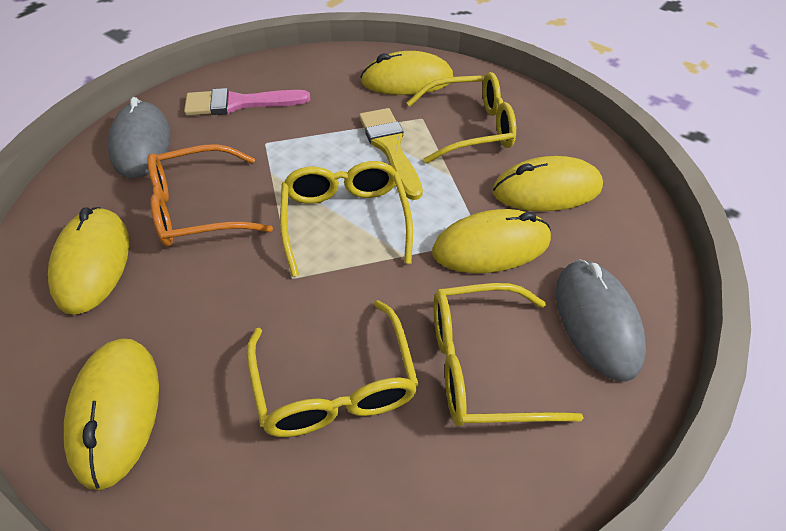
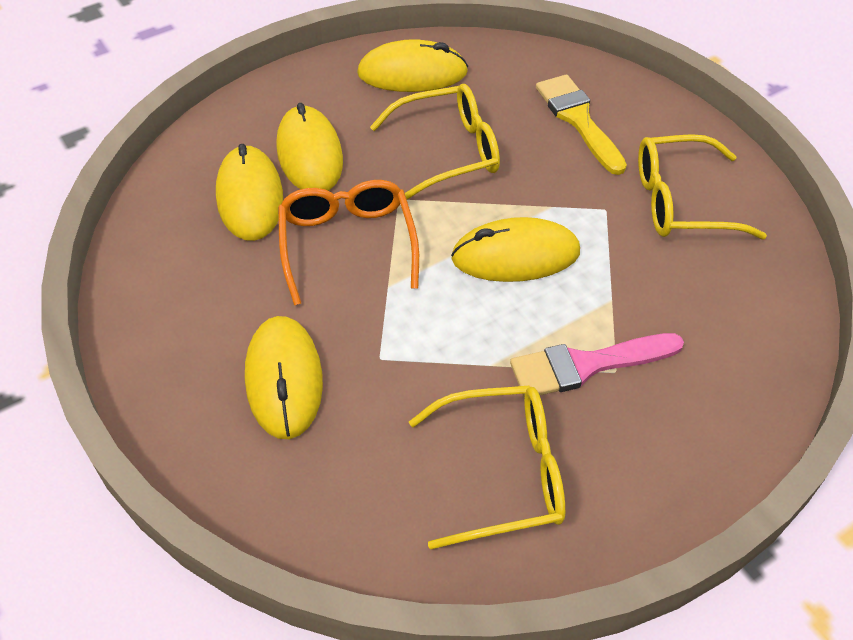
grey mouse: [108,97,171,178] [556,259,646,382] = 2 -> none = 0
yellow glasses: [247,300,419,437] [280,161,413,277] [406,72,516,164] [434,283,583,426] = 4 -> [370,84,500,199] [409,386,565,550] [638,134,767,240] = 3

